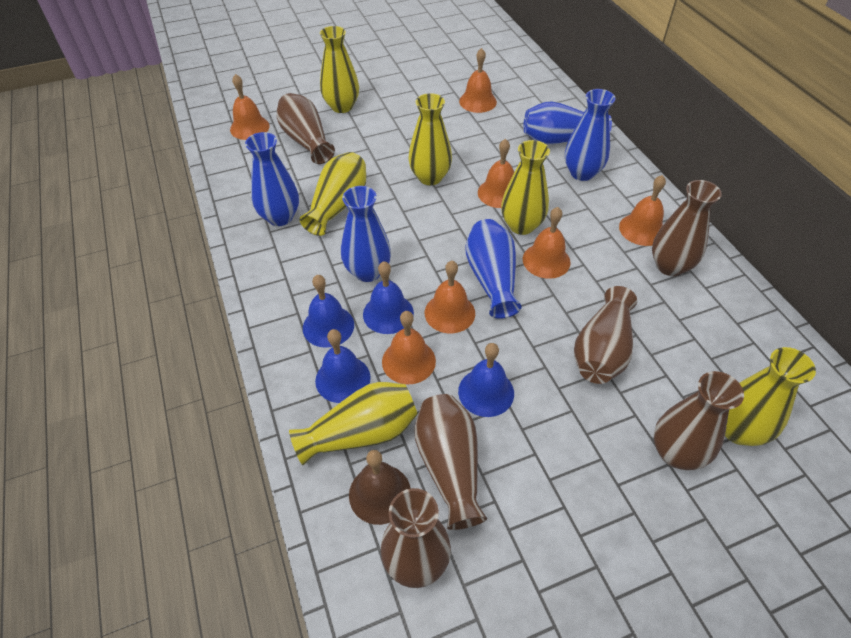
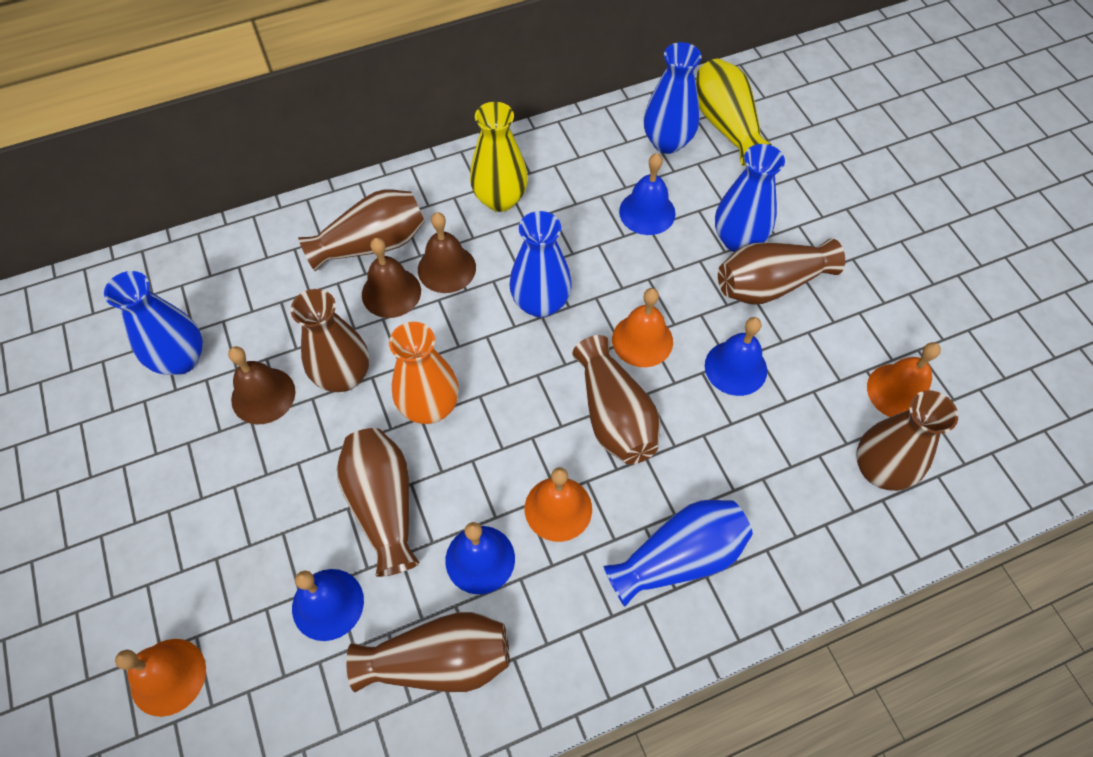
brown bell: [349,450,411,525] = 1 -> [228,346,295,424] [362,238,421,318] [418,212,476,293] = 3
brown vase: [277,93,335,164] [381,488,451,588] [415,394,487,530] [574,286,637,384] [652,180,722,276] [654,371,744,470] = 6 -> [291,289,369,392] [298,189,425,271] [337,428,420,577] [346,612,510,692] [572,335,660,464] [718,238,845,305] [856,390,958,491] = 7
orange bell: [230,74,270,140] [382,311,436,384] [425,261,475,333] [459,48,497,113] [478,139,514,208] [523,207,571,279] [619,175,666,246] = 7 -> [115,639,206,717] [525,467,592,542] [612,288,673,367] [867,342,941,417] = 4
orange vase: none = 0 -> [389,322,459,424] = 1
yellow vase: [289,382,418,465] [299,152,366,236] [320,26,359,113] [408,93,452,185] [501,140,550,235] [725,347,816,446] = 6 -> [470,102,528,212] [696,59,772,166] = 2

